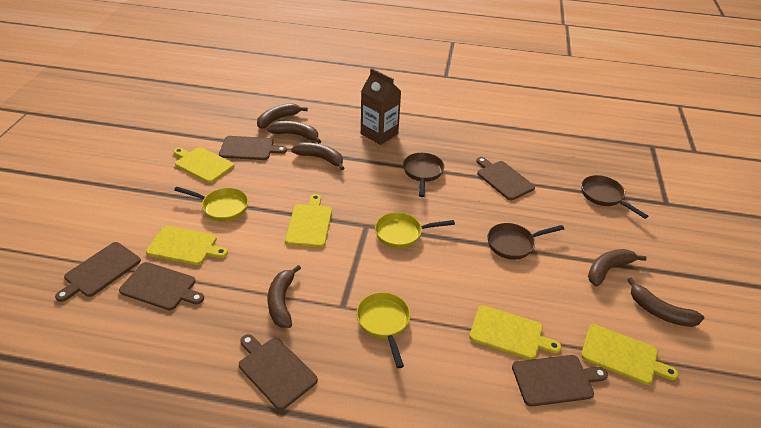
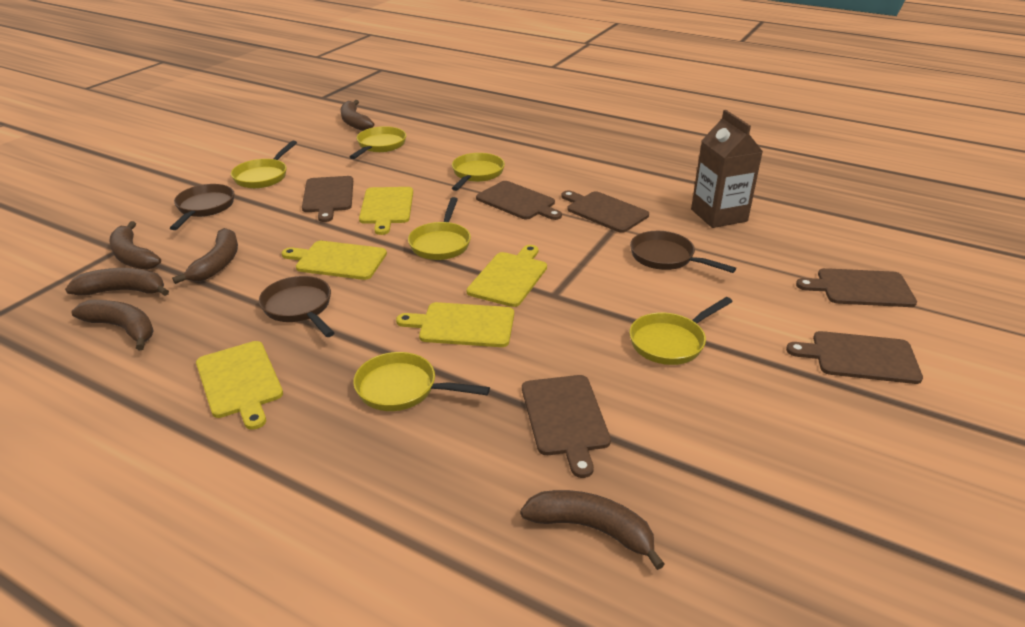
yellow pan: [174,187,248,221] [356,292,410,368] [375,212,455,248] = 3 -> [231,141,297,188] [350,126,406,159] [353,352,490,411] [408,197,471,260] [452,153,505,191] [629,297,733,365] = 6

